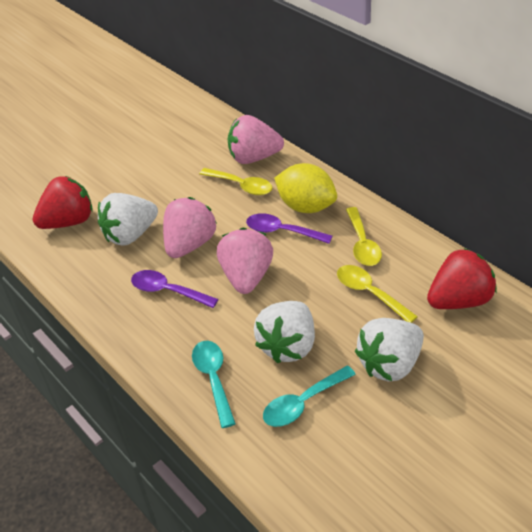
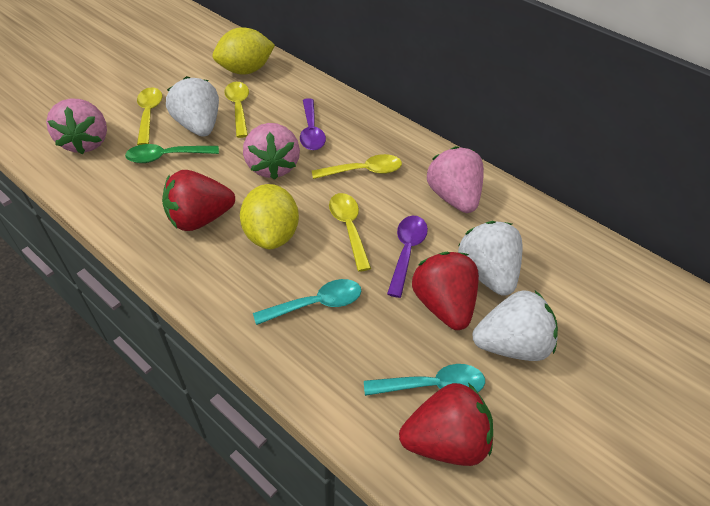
green spoon: none = 0 -> [125,144,219,163] = 1
red strawberry: [32,176,93,229] [427,248,497,309] = 2 -> [162,170,235,231] [399,383,493,466] [412,252,479,330] = 3
yellow lemon: [274,163,337,213] = 1 -> [213,27,275,74] [240,184,299,249] = 2
yellow spoon: [199,168,272,195] [337,265,418,323] [346,207,382,266] = 3 -> [137,87,162,145] [224,82,249,138] [312,154,402,179] [329,193,371,272] = 4

